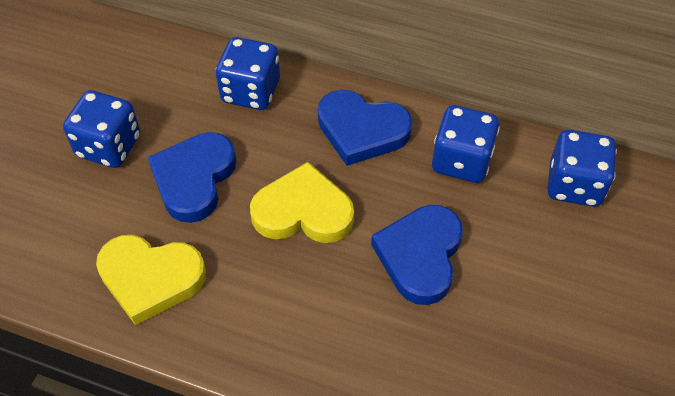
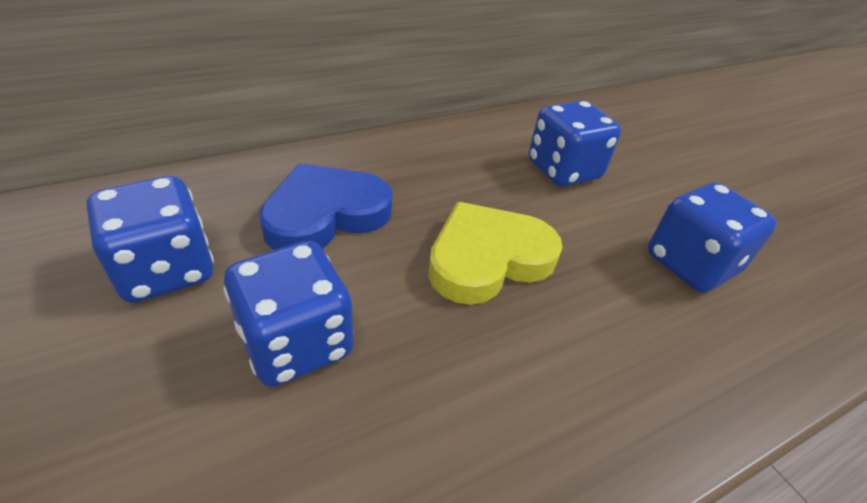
blue heart: [148,132,236,223] [318,90,412,166] [371,205,463,305] = 3 -> [259,163,392,250] = 1
yellow heart: [96,235,206,325] [250,162,354,243] = 2 -> [428,202,563,305] = 1

